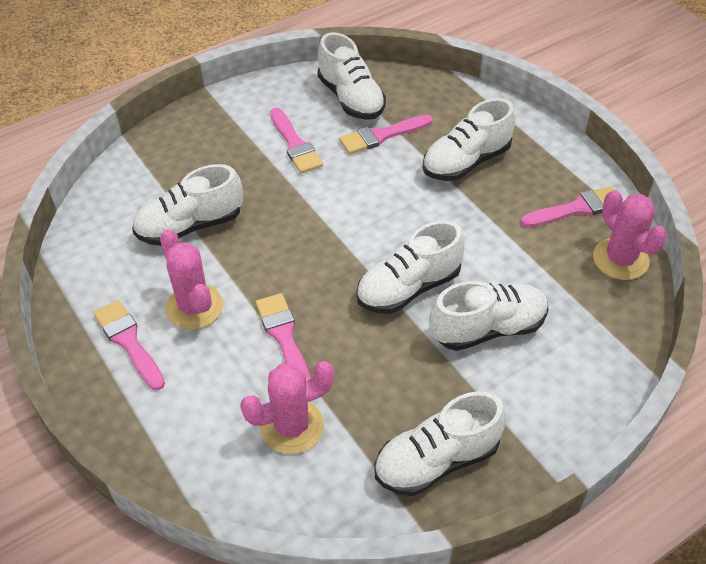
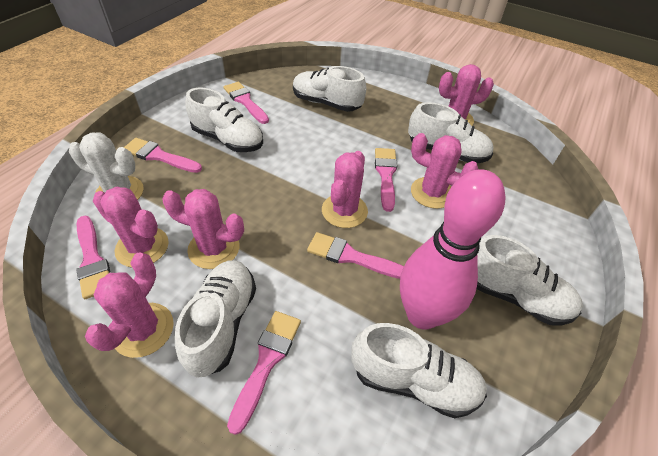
pink bowling pin: none = 0 -> [400,170,506,330] = 1
pink brush: [94,300,165,390] [256,293,311,381] [270,108,323,174] [339,114,433,154] [521,186,623,227] = 5 -> [76,216,110,299] [124,138,202,173] [224,82,269,124] [227,311,301,435] [307,232,404,279] [375,148,397,212] = 6
pink cactus: [160,229,223,330] [240,361,334,454] [593,190,668,280] = 3 -> [85,252,174,358] [93,187,169,267] [162,189,244,269] [322,151,368,228] [411,133,479,209] [439,64,494,126] = 6
white cactus: none = 0 -> [69,132,144,200] = 1

